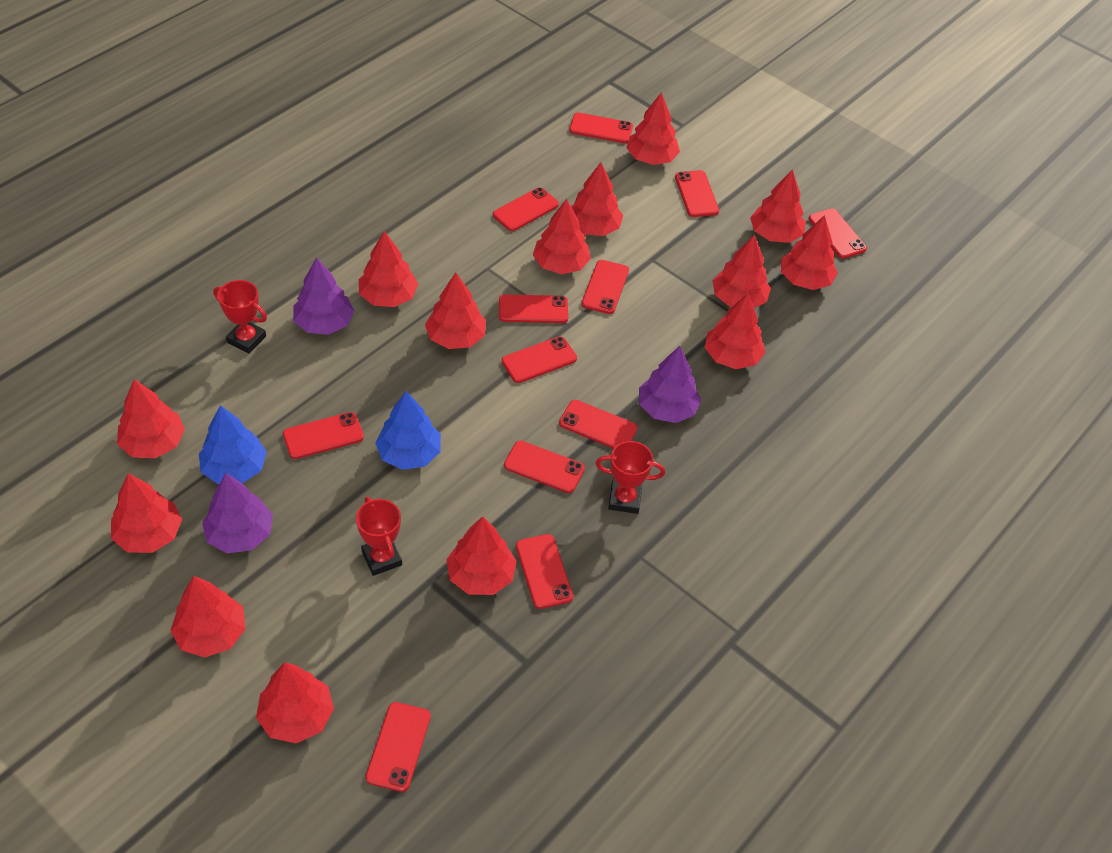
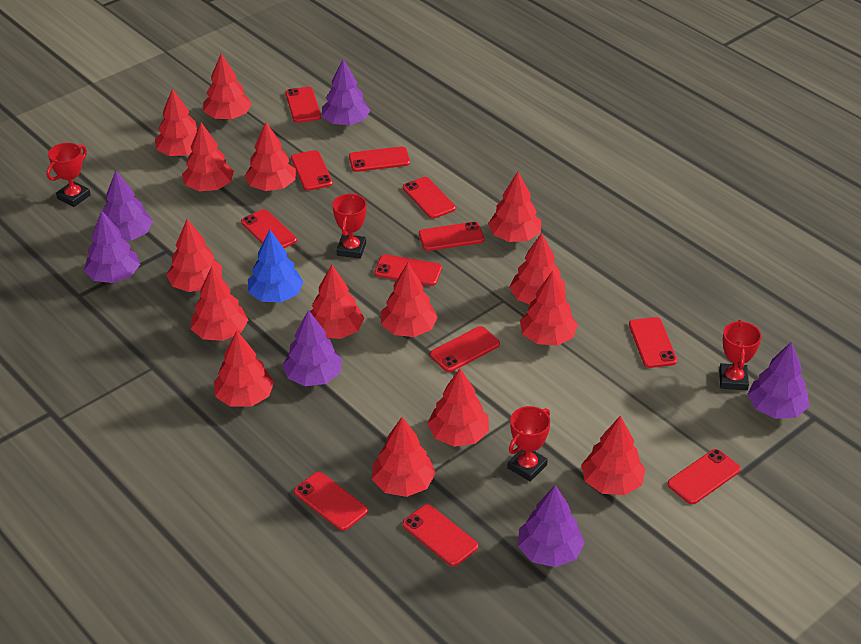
blue tree: [199,405,267,484] [375,391,441,470] = 2 -> [248,230,304,302] = 1
purple tree: [202,473,273,553] [293,257,355,335] [639,346,701,423] = 3 -> [84,210,140,283] [103,171,153,241] [282,310,342,386] [322,59,370,125] [518,485,585,567] [747,341,809,419] = 6
red tree: [111,473,182,553] [117,379,185,458] [170,576,246,657] [256,662,334,743] [359,231,418,307] [425,273,486,349] [446,516,517,595] [533,199,591,274] [571,162,623,236] [626,92,680,165] [705,293,765,369] [713,234,771,308] [750,169,806,243] [781,215,838,290] = 14 -> [155,88,198,156] [166,219,222,292] [182,123,234,191] [191,267,249,341] [203,54,252,120] [214,331,274,407] [245,122,296,191] [310,265,364,339] [372,417,436,497] [381,263,438,337] [427,369,489,447] [488,172,541,242] [509,233,566,304] [520,271,578,346] [581,416,646,495] = 15
red trophy: [214,280,267,354] [356,497,402,576] [596,441,665,514] = 3 -> [46,143,91,207] [332,193,367,259] [507,406,550,482] [719,320,762,390] = 4

